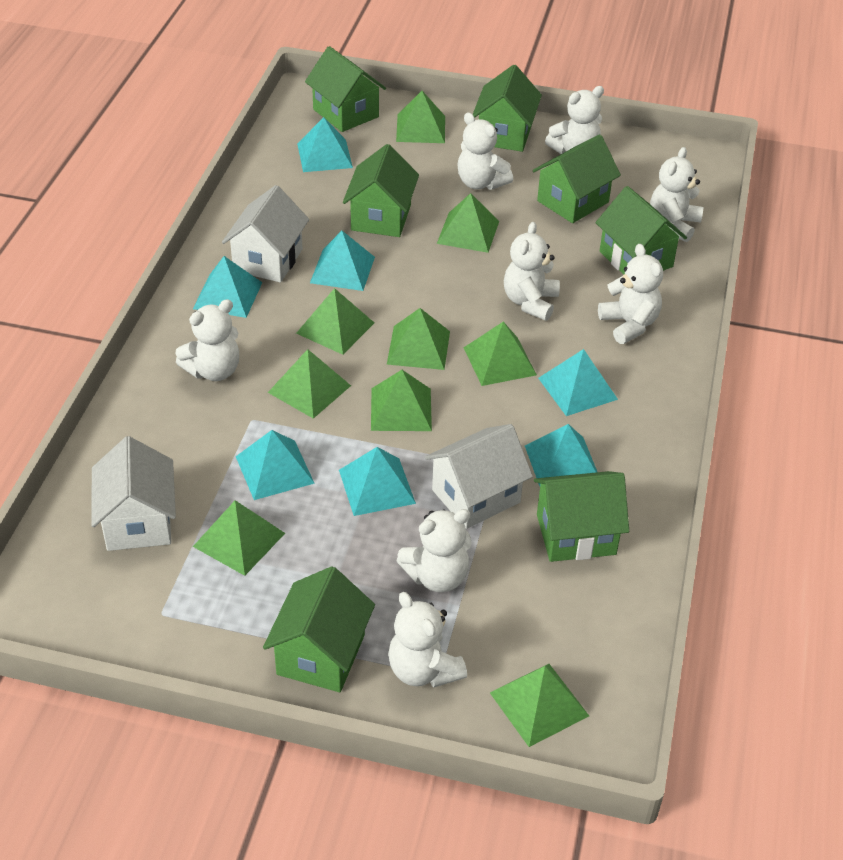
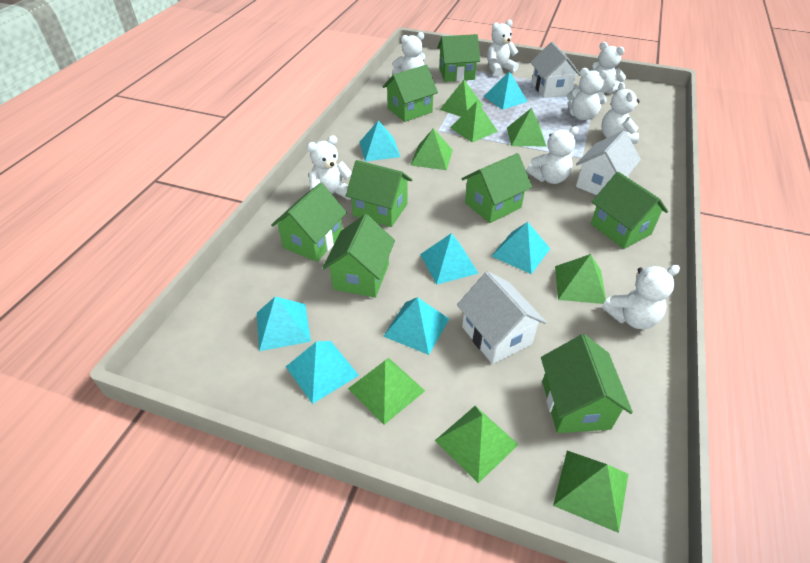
green house: [263,566,375,692] [305,46,386,132] [343,144,419,237] [473,65,542,152] [533,134,621,223] [534,471,629,562] [596,186,687,274] = 7 -> [271,183,347,262] [322,214,395,298] [346,160,412,227] [383,65,438,122] [437,34,480,82] [461,153,532,223] [541,334,633,433] [591,172,668,249] = 8
green pyramid: [193,500,285,576] [268,349,351,419] [296,288,374,355] [371,370,432,431] [387,308,450,370] [396,91,445,143] [437,193,499,253] [464,322,537,386] [490,664,589,747] = 9 -> [348,358,425,425] [411,128,453,170] [435,406,519,483] [440,80,483,117] [450,101,498,142] [507,108,546,146] [553,451,628,533] [555,254,606,304] = 8

